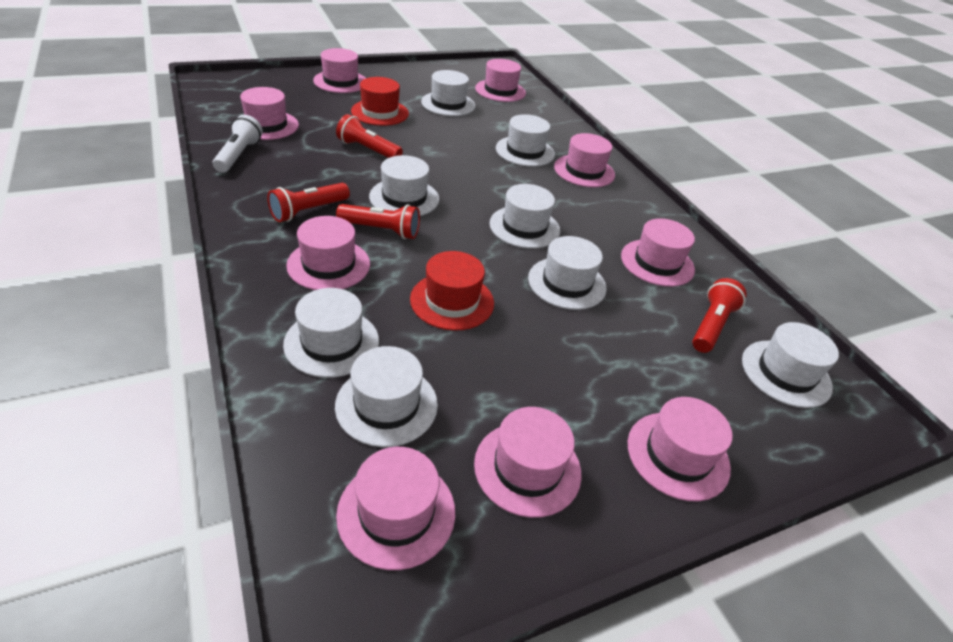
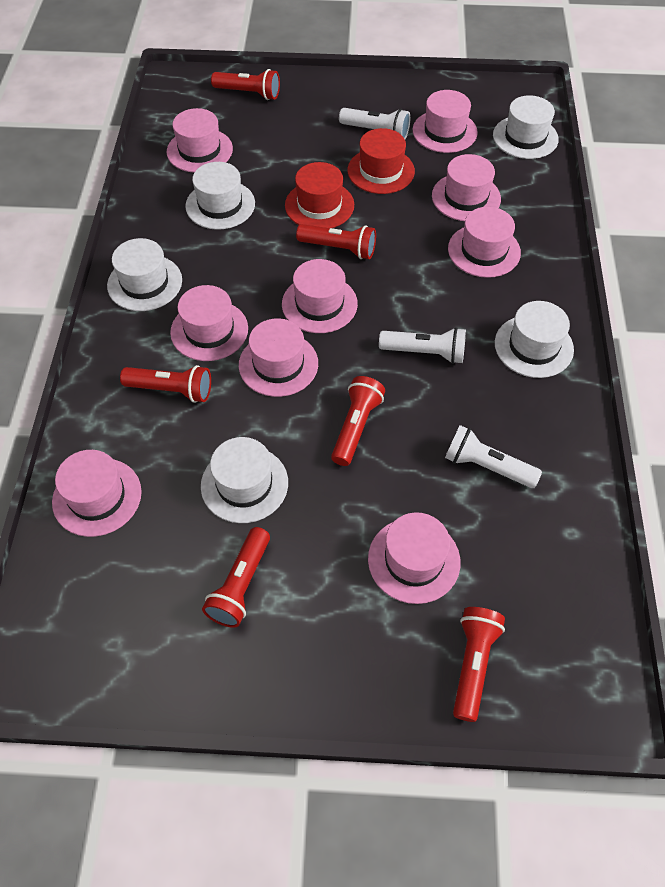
red flashlight: [267,183,350,222] [336,114,403,158] [336,204,420,239] [692,278,747,353] = 4 -> [120,365,211,403] [202,527,270,628] [211,69,280,100] [296,224,376,259] [331,376,385,466] [453,607,505,722] = 6
white flashlight: [213,115,263,173] = 1 -> [339,108,410,139] [379,327,466,364] [445,425,542,488] = 3
white hat: [283,288,379,378] [335,346,438,447] [369,155,439,216] [421,70,475,116] [490,184,560,249] [496,114,555,167] [528,236,607,310] [742,322,839,408] = 8 -> [107,238,182,311] [185,162,255,230] [201,437,288,523] [493,95,559,159] [495,301,574,378] = 5

